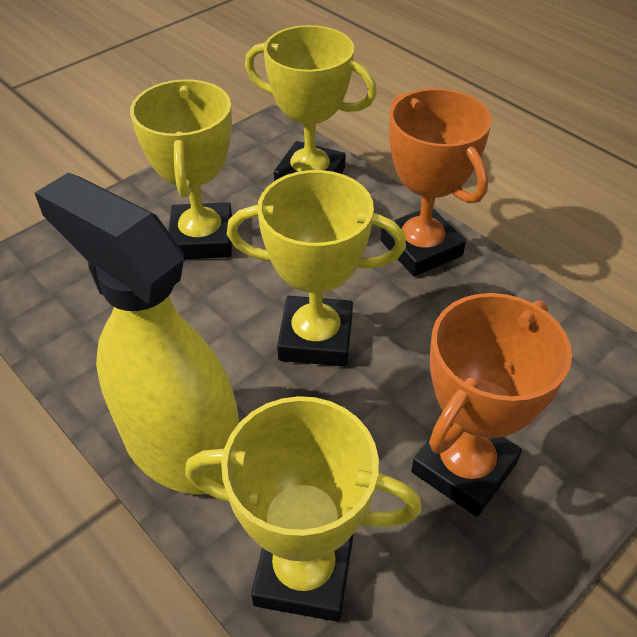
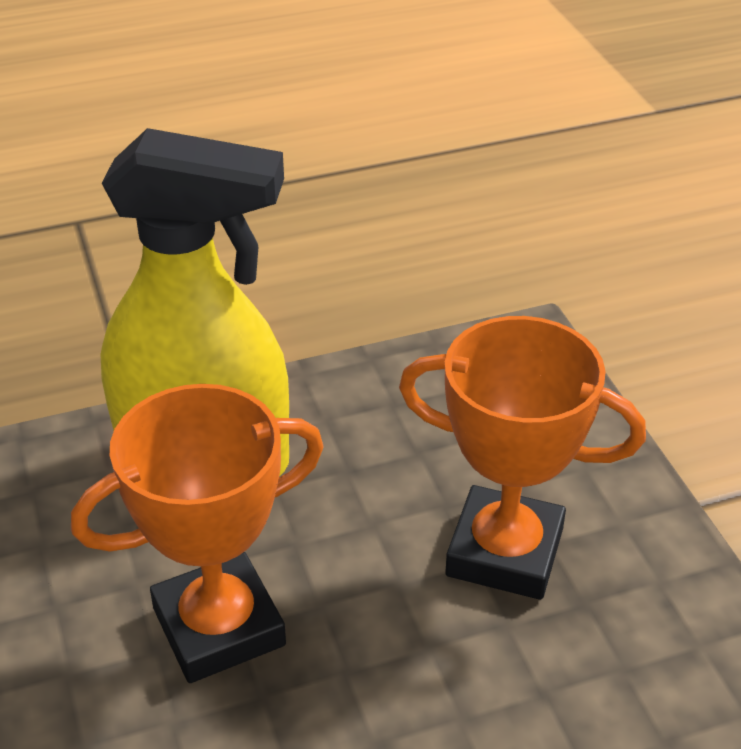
yellow trophy: [130,79,232,259] [185,396,422,622] [227,170,406,366] [245,25,377,181] = 4 -> none = 0

